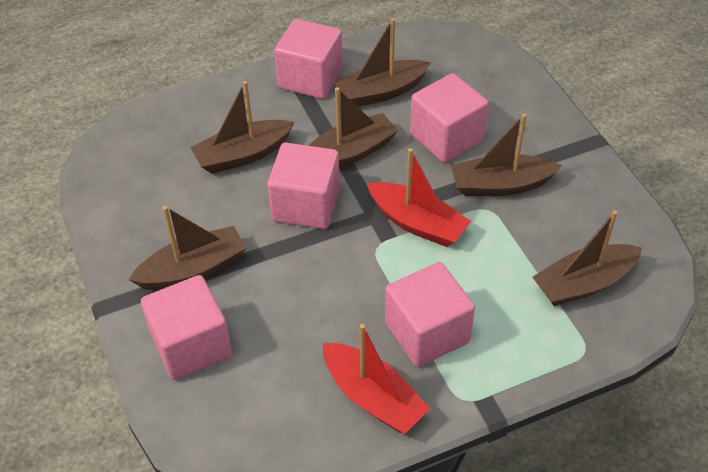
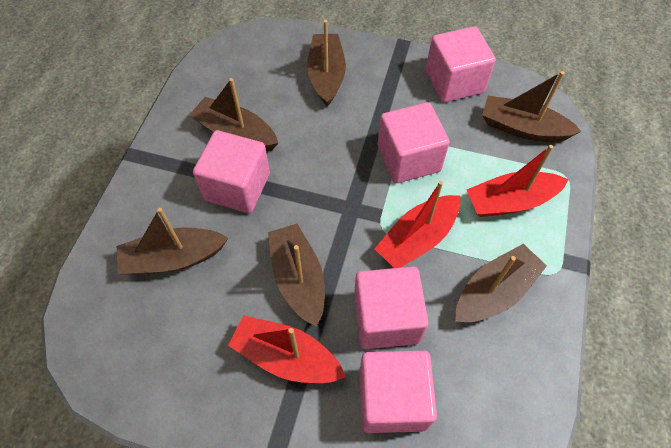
red boat: [323,324,430,434] [367,148,471,247] = 2 -> [228,315,346,383] [375,181,460,268] [467,145,569,217] = 3

